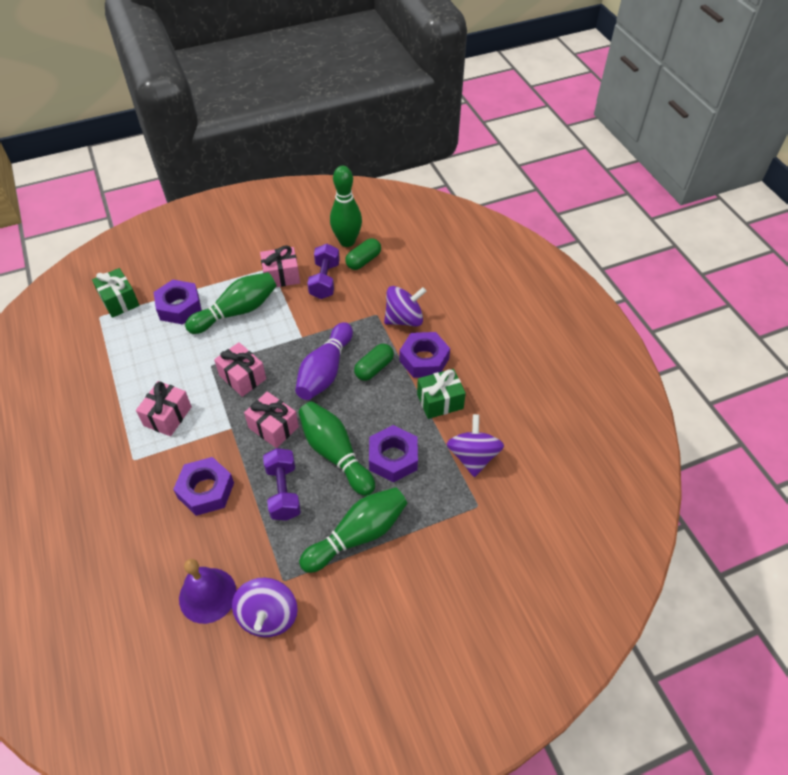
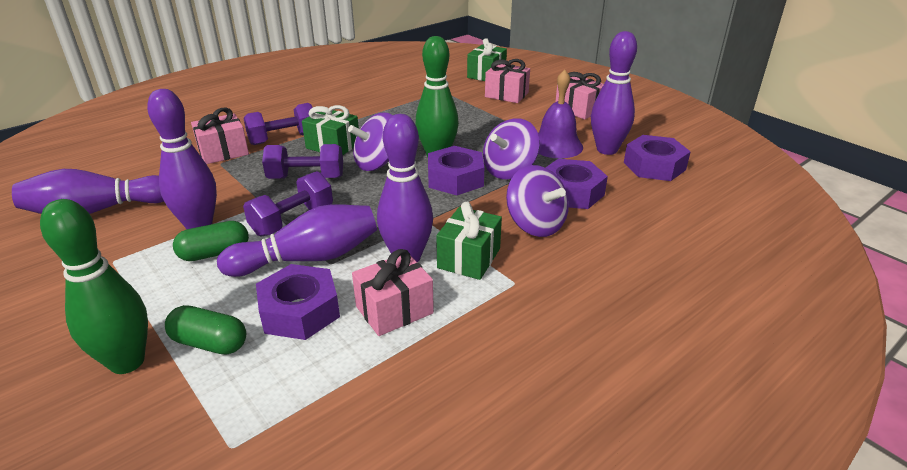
green bowling pin: [185,272,276,334] [298,401,375,496] [299,487,407,573] [330,166,362,247] = 4 -> [40,199,148,374] [416,36,459,157] = 2
green gift: [92,268,139,318] [417,369,466,419] = 2 -> [302,105,359,155] [436,202,502,280] [467,38,507,81] = 3
purple bowling pin: [295,322,353,400] = 1 -> [12,169,164,214] [147,89,217,229] [217,204,377,277] [377,114,433,263] [591,31,637,155] = 5
purple dumbbell: [263,448,301,521] [307,244,340,299] = 2 -> [243,171,333,237] [244,103,313,145] [262,144,343,179] = 3

